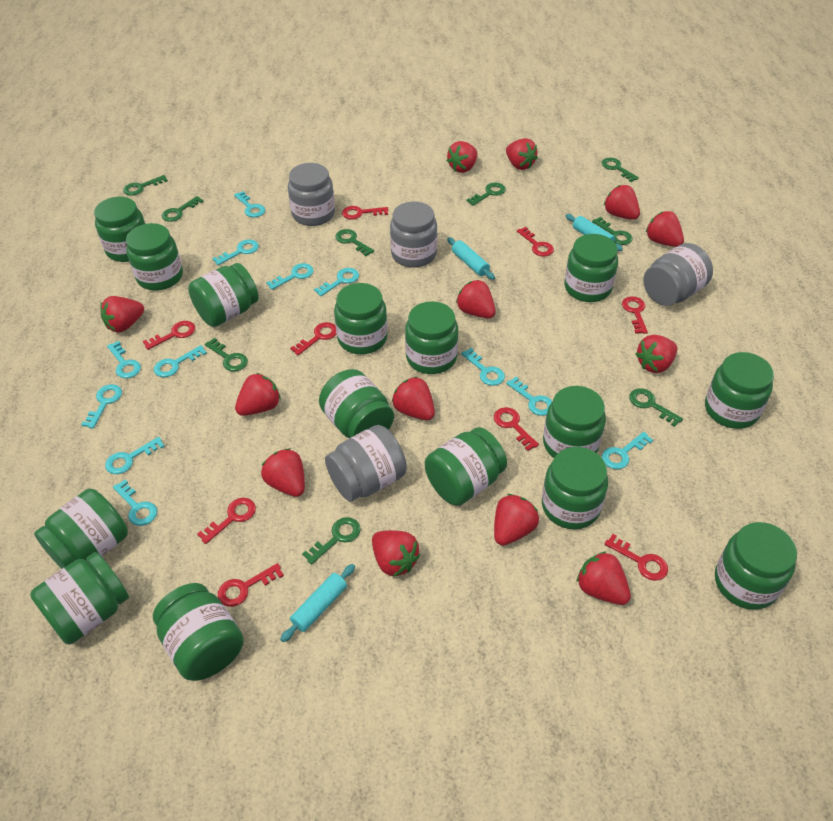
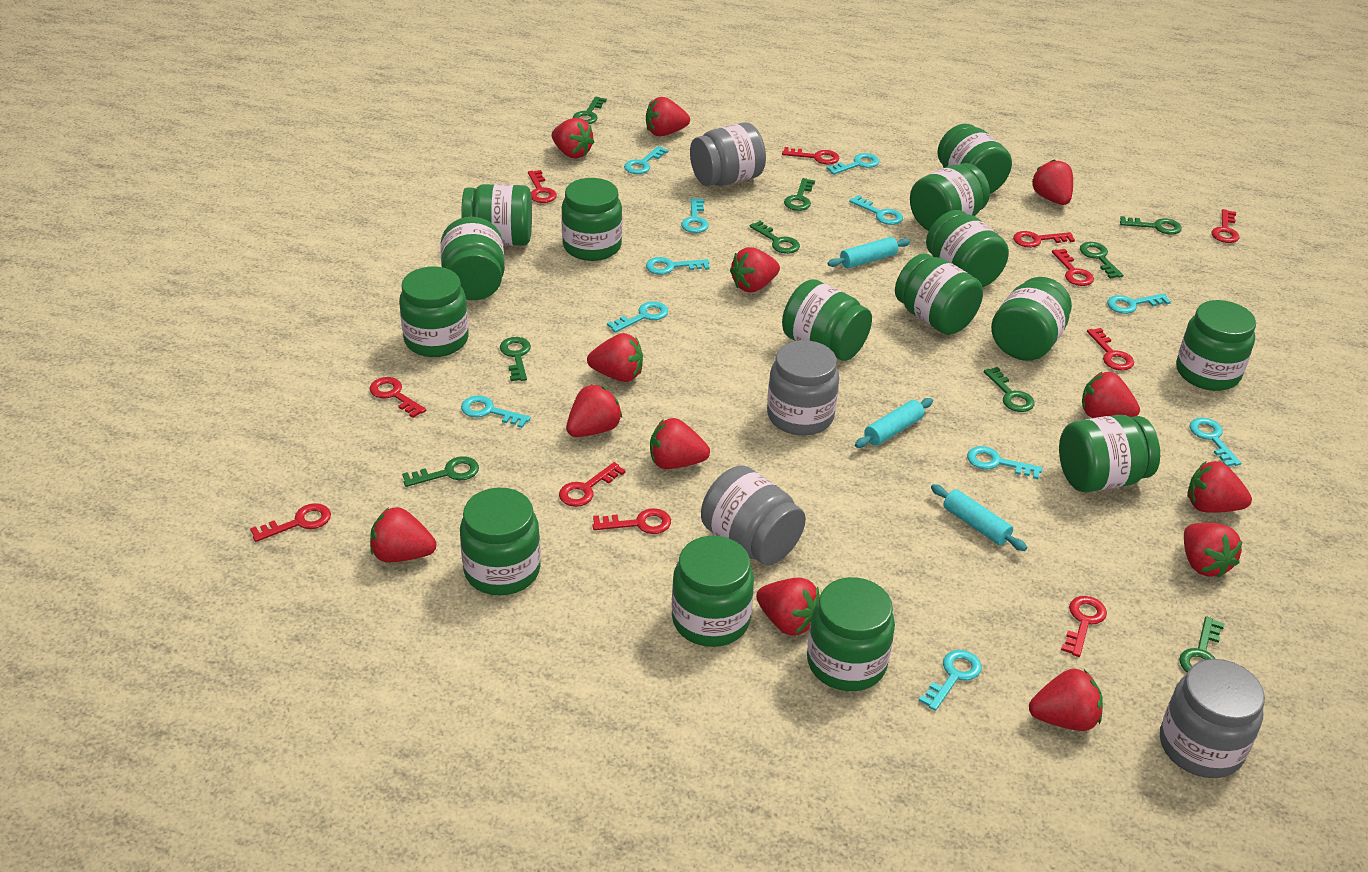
red key: [143,321,195,350] [197,498,256,544] [218,563,284,607] [290,322,337,355] [342,206,388,219] [494,407,539,451] [517,227,554,257] [605,534,668,581] [622,296,648,334] = 9 -> [250,503,331,542] [370,377,426,418] [528,170,557,203] [559,462,626,507] [592,508,671,534] [782,147,840,164] [1013,231,1075,248] [1052,249,1094,286] [1061,596,1107,657] [1087,328,1134,371] [1212,209,1239,243] = 11
turquoise key: [81,384,122,429] [105,437,165,474] [107,341,141,378] [113,480,157,526] [154,345,207,377] [212,239,259,265] [234,191,265,217] [266,263,314,290] [314,268,359,296] [461,348,505,386] [506,377,552,416] [602,432,653,469] = 12 -> [461,395,530,428] [607,301,668,333] [624,146,669,174] [646,257,710,275] [681,198,709,233] [826,153,879,175] [849,195,903,225] [919,650,982,711] [967,446,1042,479] [1107,293,1171,314] [1190,417,1241,466] = 11

